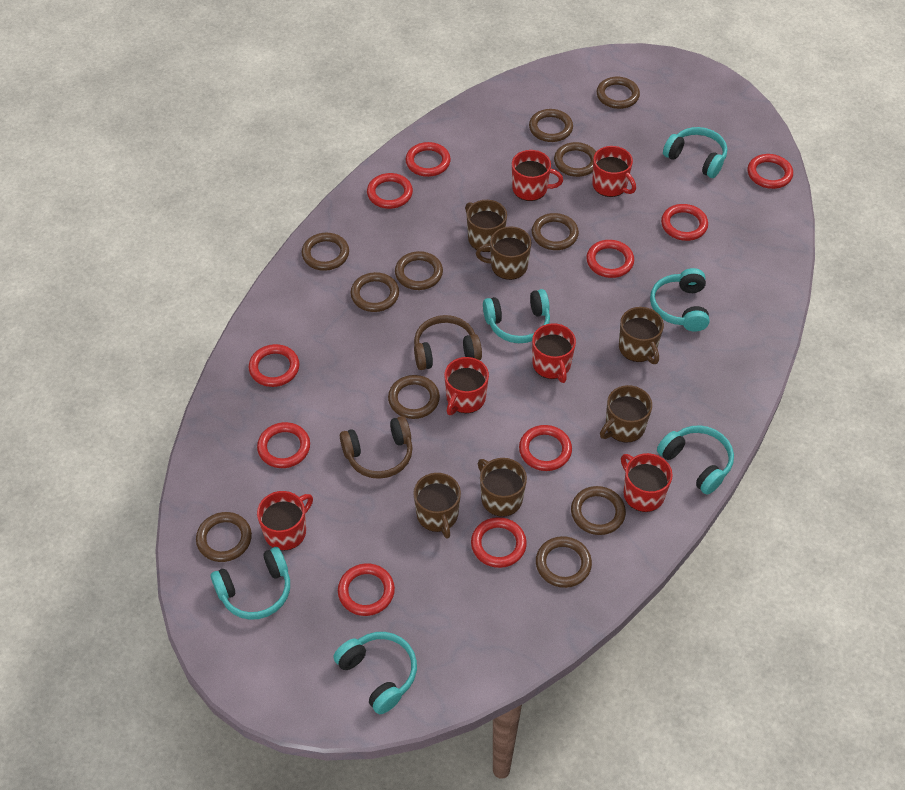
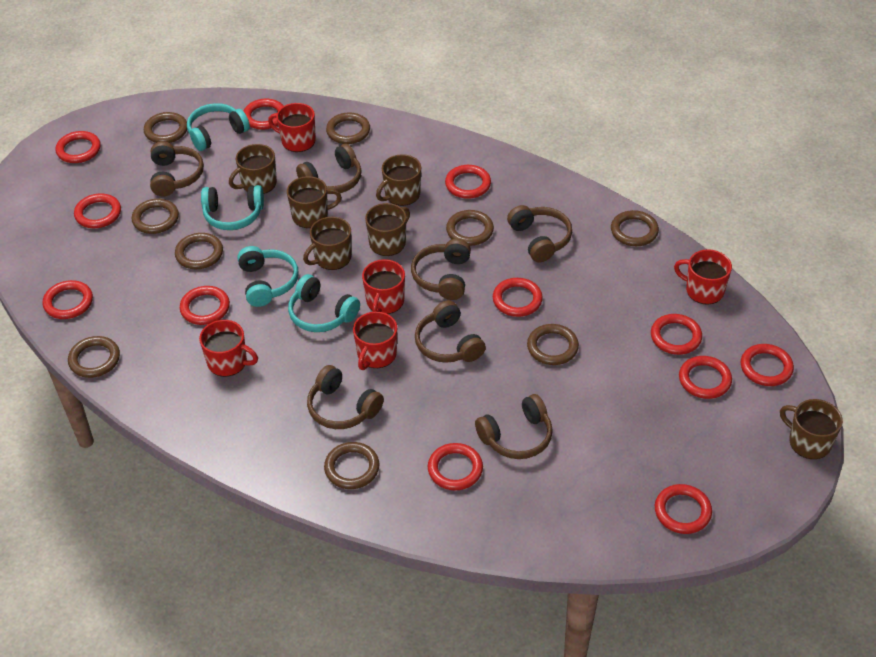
brown headphones: [340,416,413,479] [414,315,482,370] = 2 -> [150,141,204,196] [296,144,362,194] [307,365,384,429] [411,239,471,300] [415,300,486,363] [475,394,553,459] [507,205,572,262] = 7
brown ring: [196,512,252,562] [302,233,349,271] [351,272,399,312] [388,375,440,419] [395,251,443,290] [529,109,573,142] [532,213,579,250] [536,536,592,588] [554,142,596,177] [571,486,626,535] [597,77,640,109] = 11 -> [68,336,120,378] [132,199,179,234] [144,112,187,143] [175,233,223,269] [324,442,380,489] [326,112,370,144] [446,210,494,246] [527,324,579,365] [611,210,659,246] = 9
red mug: [257,491,313,551] [444,357,489,415] [512,150,563,201] [532,323,576,383] [592,146,636,197] [621,453,673,512] = 6 -> [199,320,258,377] [268,103,316,152] [353,312,397,370] [362,259,405,314] [674,249,732,304] = 5
red ring: [249,344,299,387] [257,422,310,468] [338,563,395,616] [367,173,413,209] [405,142,451,177] [471,517,527,568] [519,425,572,471] [586,240,634,278] [661,204,708,241] [748,154,793,189] = 10 -> [43,280,93,319] [56,131,101,163] [74,193,121,228] [180,286,230,325] [244,99,284,130] [428,443,483,490] [445,165,491,199] [493,278,543,317] [651,314,702,355] [655,484,712,534] [679,356,732,399] [741,344,794,386] = 12
turquoise headphones: [211,547,290,620] [333,632,417,714] [483,289,550,343] [650,268,710,332] [657,425,734,495] [663,127,727,178] = 6 -> [187,103,250,151] [201,185,264,230] [237,246,299,307] [288,274,360,332] = 4

